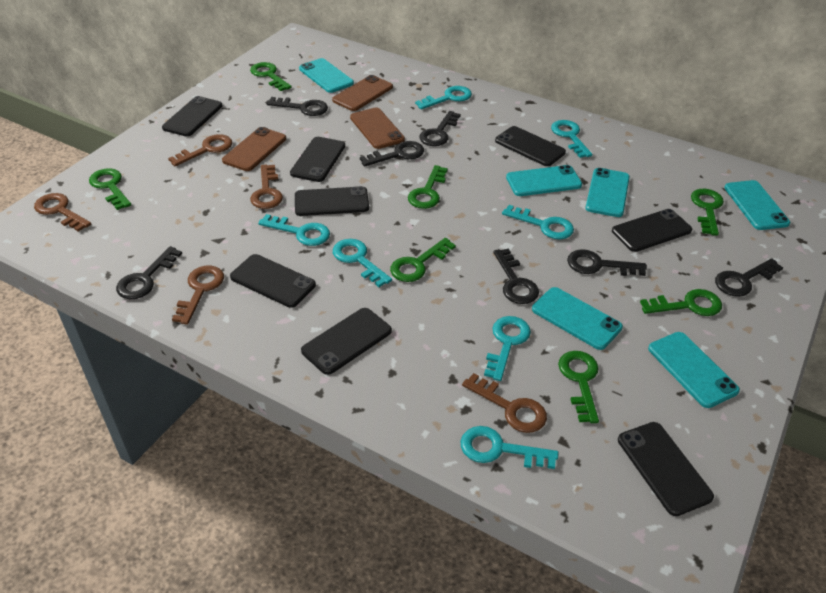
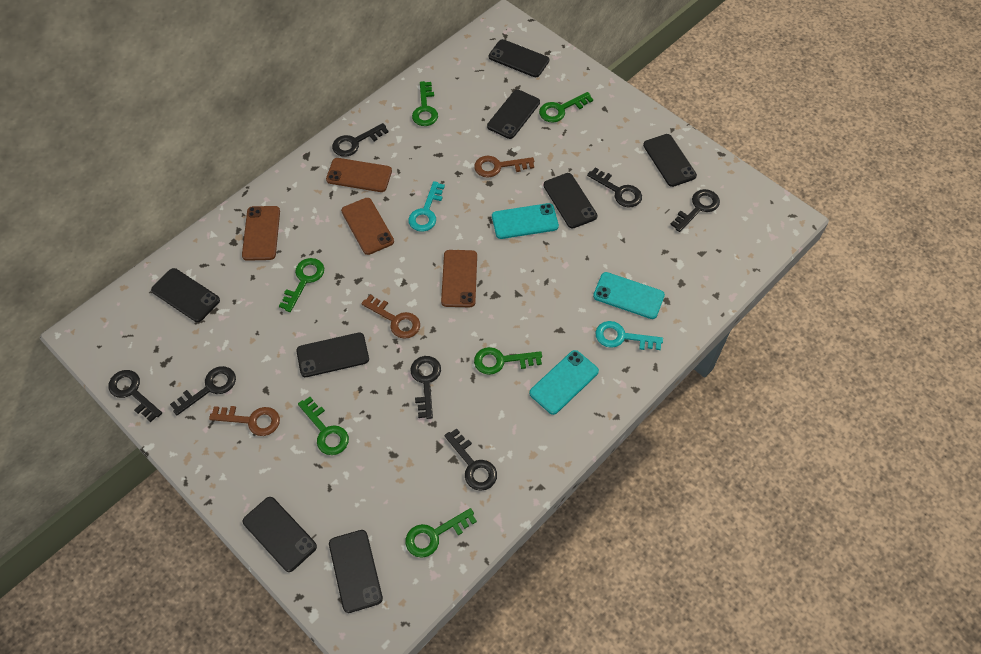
brown key: [34,193,91,232] [168,134,232,167] [172,266,224,325] [250,165,283,209] [462,373,547,433] = 5 -> [209,406,280,436] [361,295,420,339] [474,156,534,178] = 3
brown phone: [222,127,286,171] [332,75,393,111] [350,108,405,149] = 3 -> [242,206,280,261] [326,158,392,192] [341,198,394,255] [441,250,477,307] = 4
green key: [89,168,131,210] [250,62,292,91] [390,238,456,282] [408,165,448,209] [558,351,599,423] [640,289,722,316] [691,189,724,236] = 7 -> [279,258,324,312] [298,397,349,455] [406,508,477,558] [412,81,438,126] [474,347,542,375] [539,92,593,123] = 6
turquoise key: [258,214,330,246] [333,239,392,287] [415,86,472,110] [461,426,559,469] [484,316,531,381] [502,205,574,239] [551,120,592,158] = 7 -> [408,181,445,232] [595,321,663,350] = 2
turquoise phone: [299,58,354,93] [506,165,582,196] [532,287,623,350] [585,168,630,217] [648,332,740,408] [724,180,790,230] = 6 -> [492,203,559,239] [529,350,599,415] [593,272,665,319] = 3

